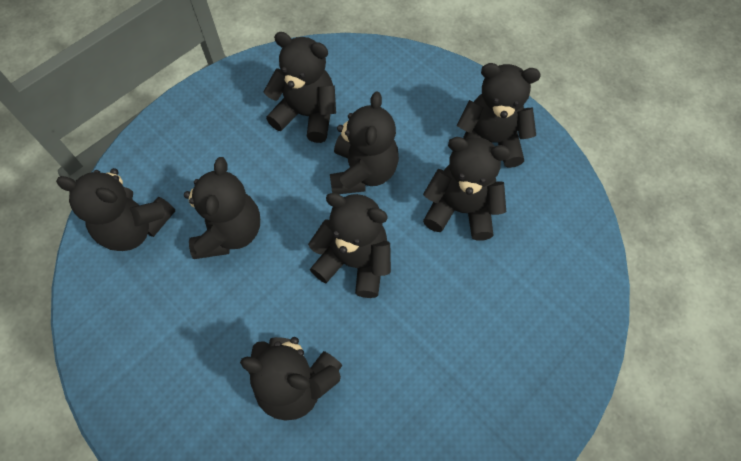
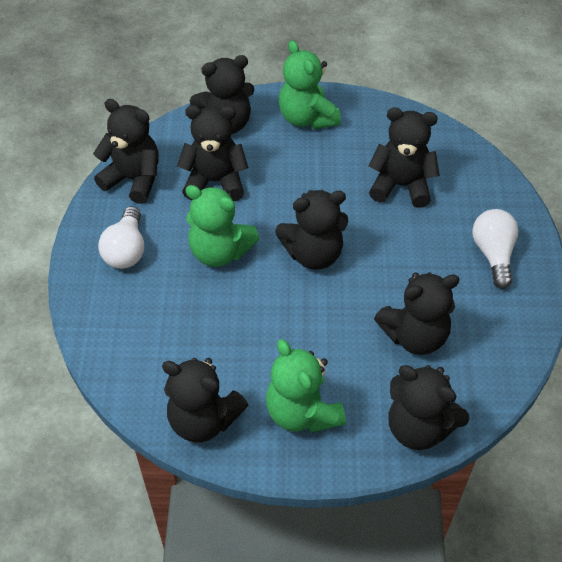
green teddy bear: none = 0 -> [185,185,259,267] [266,339,346,433] [279,40,341,130] = 3
white light bulb: none = 0 -> [98,206,144,269] [472,209,518,289] = 2

